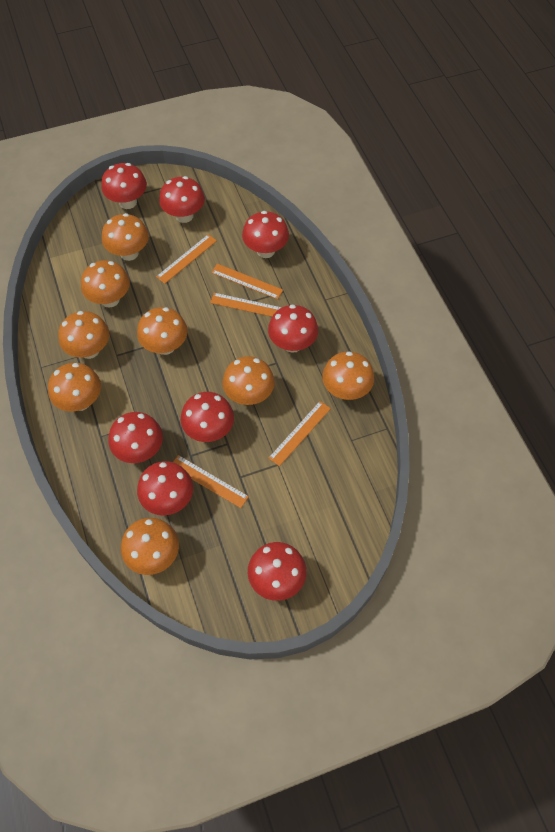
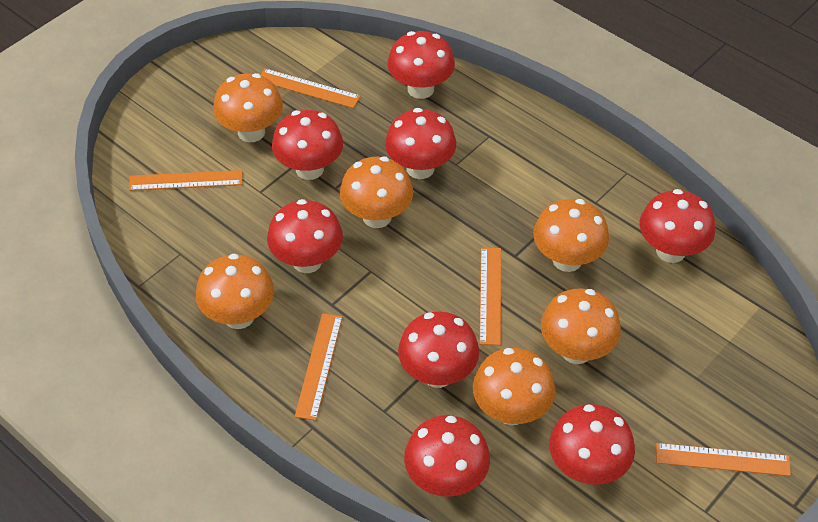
orange mushroom: [48,363,101,412] [58,311,109,359] [81,260,130,308] [102,213,149,261] [121,518,179,575] [137,307,188,355] [222,356,275,405] [322,351,374,400] = 8 -> [196,254,274,329] [213,73,283,142] [340,156,413,228] [473,348,556,425] [533,199,609,272] [541,288,621,364] = 6

